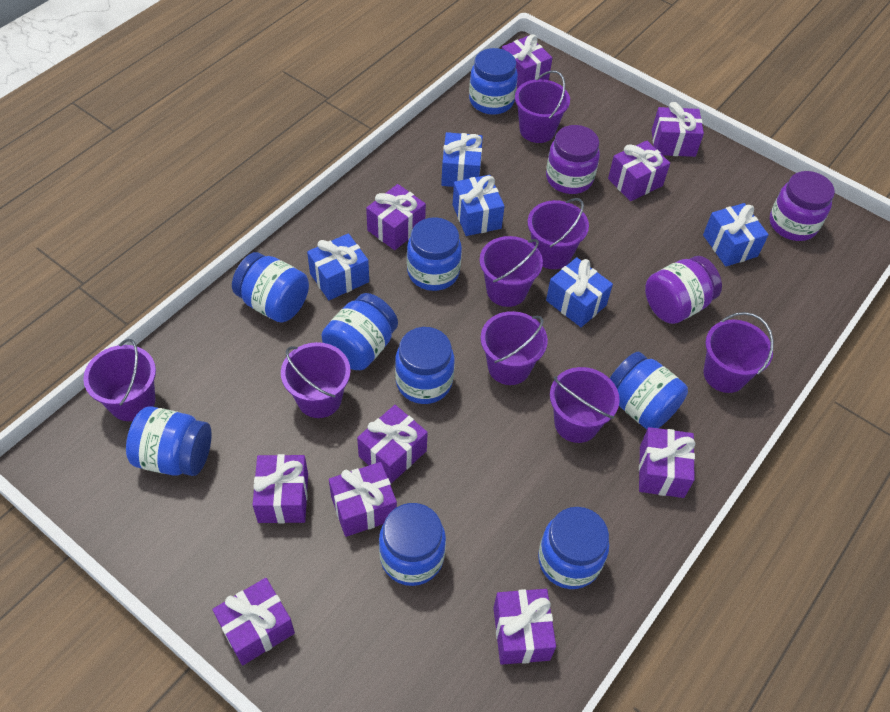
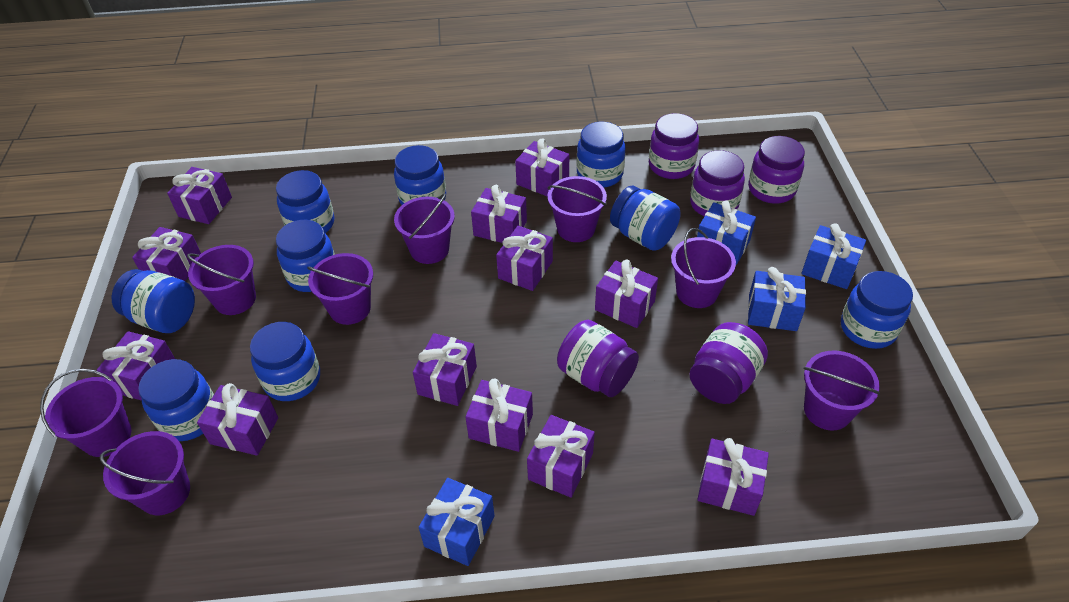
blue gift: [307,233,369,300] [441,132,483,187] [453,175,505,236] [546,257,613,327] [703,203,769,266] = 5 -> [419,478,495,566] [697,200,756,265] [748,267,806,331] [801,223,866,289] = 4
purple gift: [212,578,295,665] [253,454,308,523] [329,462,397,537] [357,405,428,484] [366,184,426,250] [493,589,556,665] [502,34,552,88] [608,141,670,201] [639,427,696,498] [652,102,704,157] = 10 -> [97,331,175,401] [132,227,201,281] [167,167,232,224] [197,383,278,456] [413,333,477,406] [465,378,533,452] [471,185,527,243] [496,226,553,291] [515,139,569,196] [527,415,595,498] [595,260,658,328] [697,438,769,516] = 12
purple jar: [546,125,600,194] [645,256,722,324] [770,171,835,241] = 3 -> [557,320,639,397] [649,113,699,179] [689,322,768,404] [690,150,745,217] [748,136,805,204] = 5

